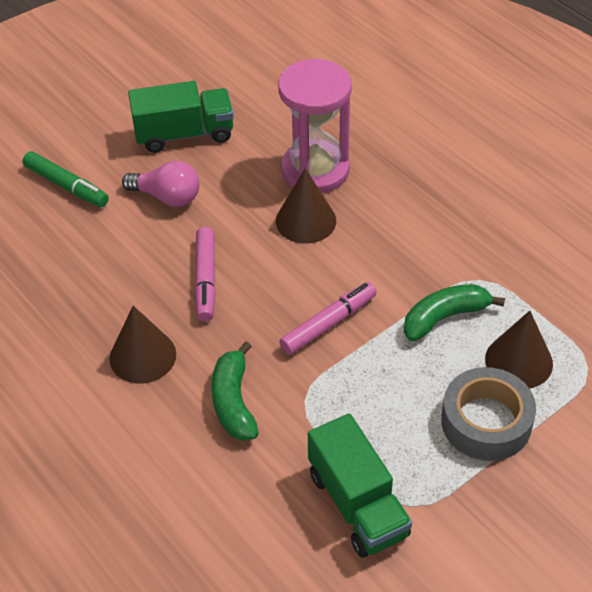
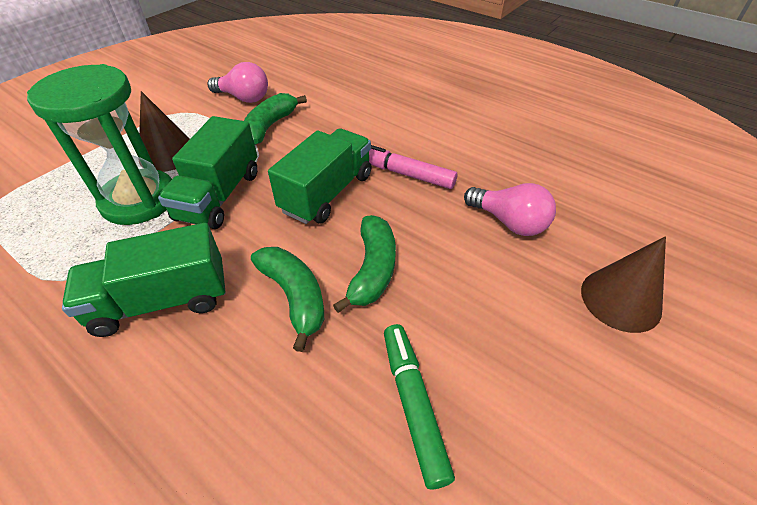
brown cone: [110,306,176,384] [276,168,336,244] [485,311,553,389] = 3 -> [139,91,190,172] [581,236,666,333] = 2
green banana: [211,342,259,441] [404,284,505,341] = 2 -> [244,93,307,145] [251,247,324,352] [333,215,396,313] = 3
green hourglass: none = 0 -> [27,64,172,225] = 1
green truck: [128,81,234,153] [308,414,412,558] = 2 -> [62,223,226,337] [158,116,258,229] [268,128,371,224] = 3
grey tape: [441,367,536,461] = 1 -> none = 0
pink hourglass: [278,59,352,193] = 1 -> none = 0
pink light bulb: [122,161,200,207] = 1 -> [208,62,268,103] [464,183,556,236] = 2
pink marker: [194,227,216,322] [279,282,377,355] = 2 -> [369,145,458,189] = 1

